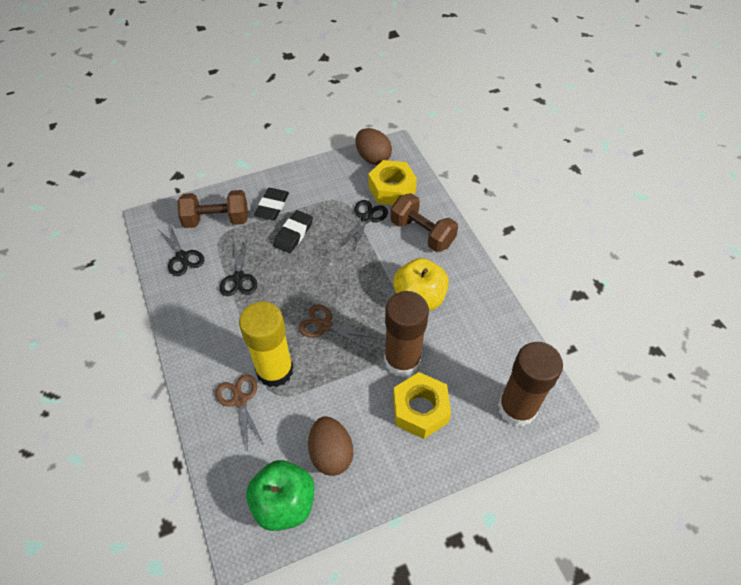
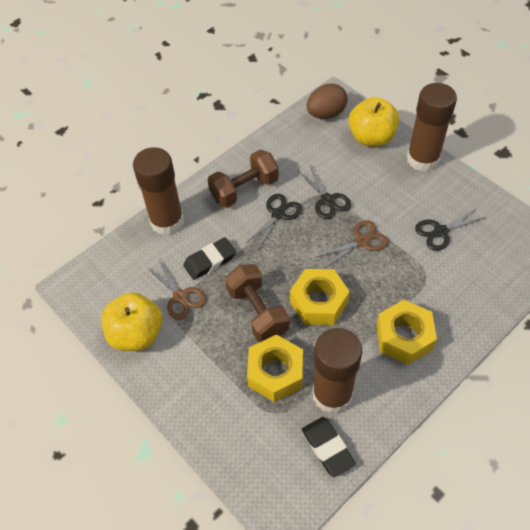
brown egg: [308,416,353,476] [355,128,392,165] = 2 -> [307,83,348,119] = 1
brown glue stick: [384,291,429,377] [498,342,563,427] = 2 -> [133,147,184,235] [312,328,362,414] [407,83,457,172] = 3
green apple: [246,460,314,531] = 1 -> none = 0
yellow apple: [393,258,449,311] = 1 -> [101,292,162,351] [349,97,399,146] = 2
yellow glue stick: [239,301,294,387] = 1 -> none = 0
yellow nut: [368,160,417,205] [393,372,451,439] = 2 -> [247,334,303,402] [290,269,350,325] [377,300,437,365] = 3

